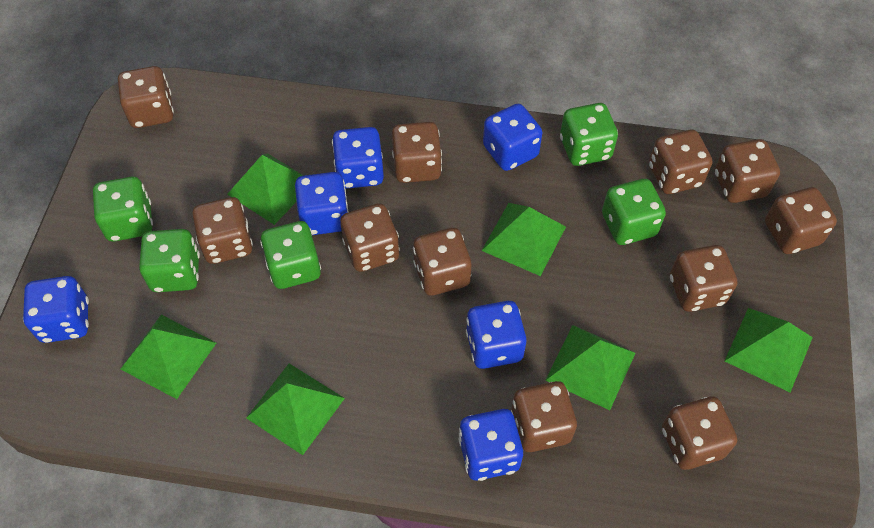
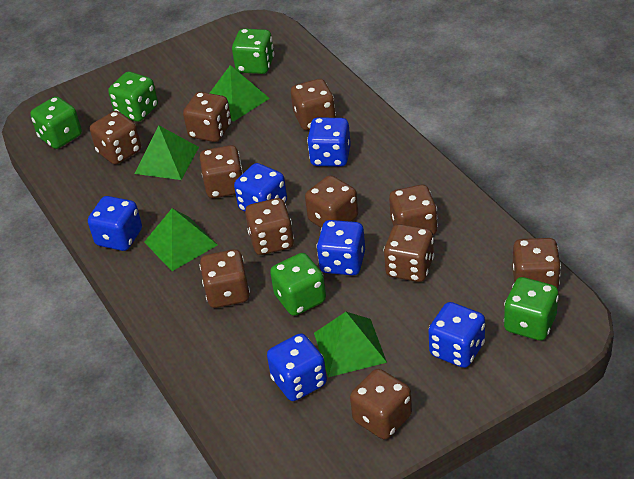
green pyramid: [121,315,216,399] [227,153,304,225] [246,364,345,455] [482,203,566,276] [545,325,635,410] [725,308,813,392] = 6 -> [135,125,199,180] [144,208,217,271] [210,65,270,122] [314,312,387,377] = 4

